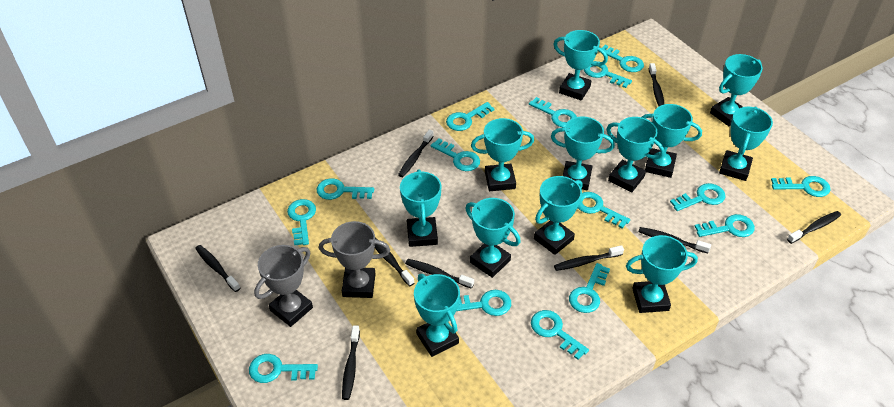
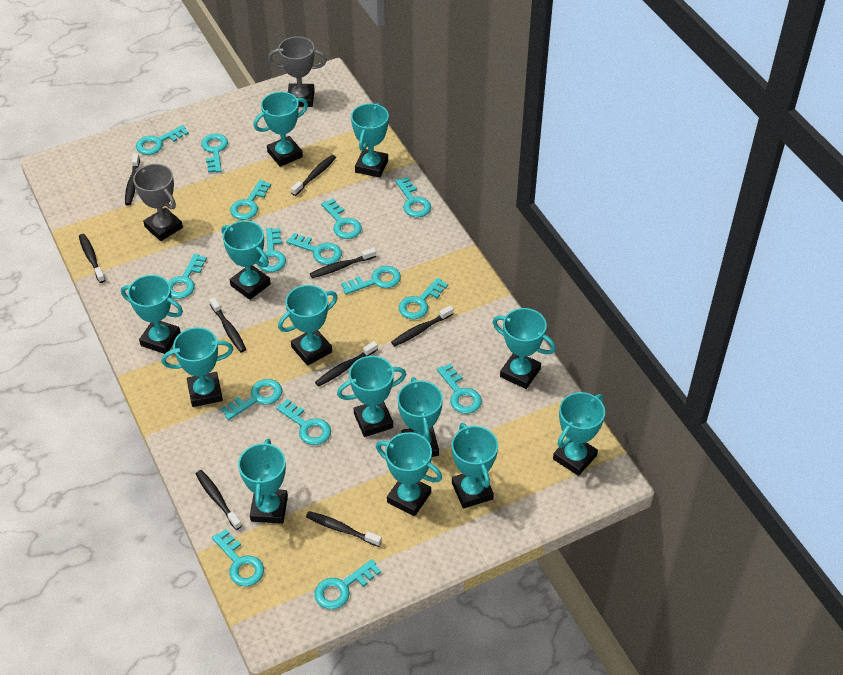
turquoise trophy: [400,169,441,247] [414,274,460,357] [465,198,521,278] [471,118,534,191] [534,176,583,255] [551,116,615,190] [554,30,608,100] [607,117,665,192] [626,235,698,313] [642,104,702,178] [710,54,763,126] [719,106,773,181] = 12 -> [121,275,183,354] [162,327,233,407] [221,221,271,300] [238,439,288,524] [253,92,308,167] [278,285,338,366] [337,356,406,437] [351,103,389,178] [376,432,442,516] [397,377,443,457] [452,423,498,508] [493,308,556,389] [553,392,605,476] = 13

